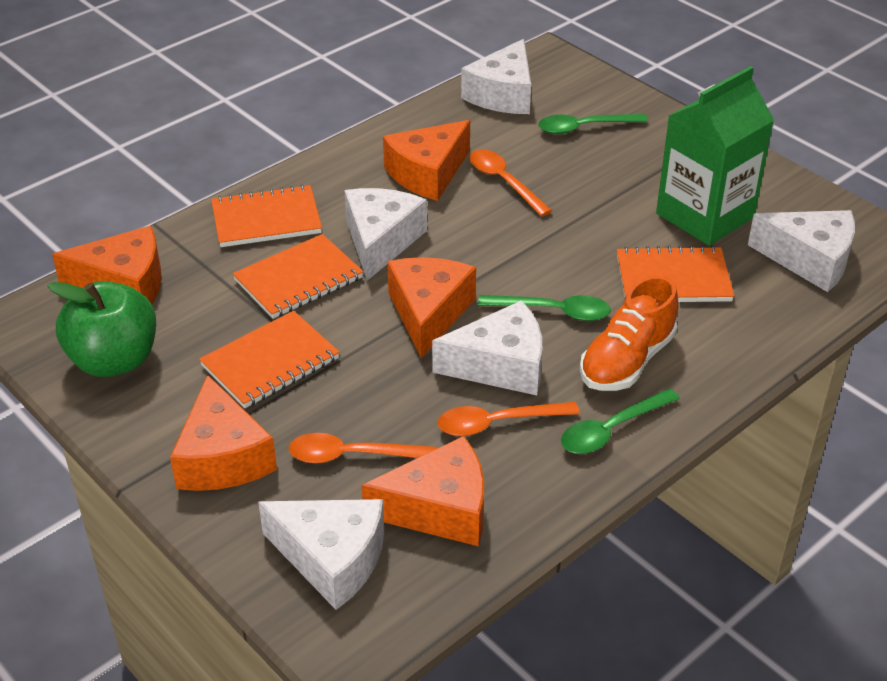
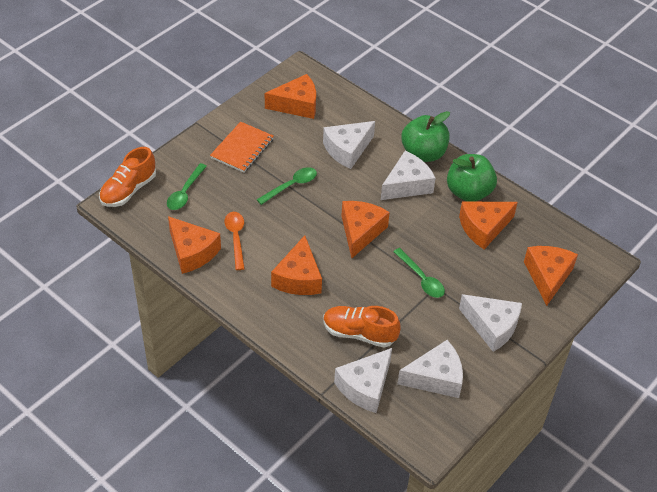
green apple: [47,281,156,377] = 1 -> [401,111,450,162] [447,154,497,202] = 2
green carton: [656,66,774,246] = 1 -> none = 0
orange cheese: [52,226,162,304] [170,375,277,491] [362,436,484,546] [383,120,470,201] [387,257,476,358] = 5 -> [168,216,221,274] [265,74,316,119] [271,235,322,295] [341,201,390,258] [459,201,518,249] [524,246,578,306] = 6
orange notebook: [199,311,340,408] [211,185,322,247] [233,234,363,319] [617,246,734,302] = 4 -> [210,122,274,173] = 1
orange shoe: [580,275,678,391] = 1 -> [99,147,156,207] [323,306,400,347] = 2
orange spoon: [289,433,437,463] [438,402,580,436] [470,150,552,217] = 3 -> [224,212,245,270] = 1

